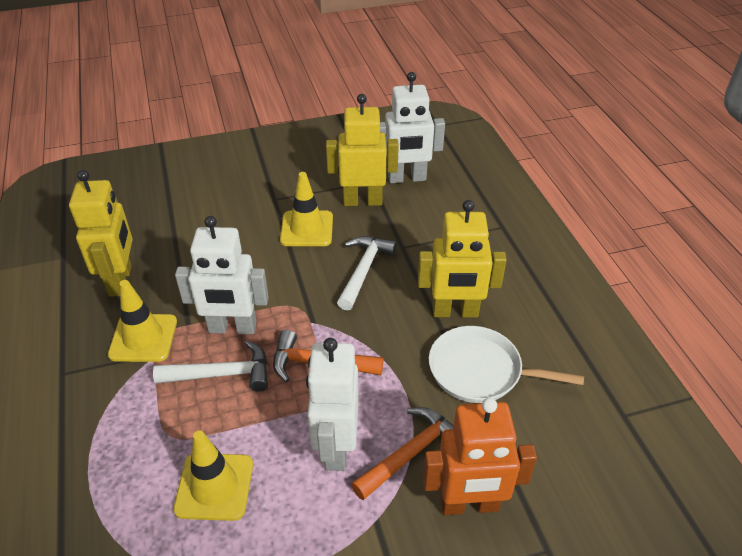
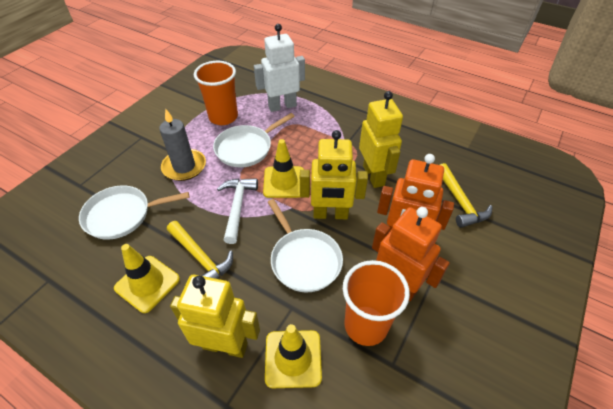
grey candle: none = 0 -> [159,109,206,181] = 1
orange cup: none = 0 -> [194,61,238,125] [343,260,410,346] = 2
orange hammer: [273,330,384,382] [351,407,454,500] = 2 -> none = 0
orange robot: [423,398,537,515] = 1 -> [372,207,450,301] [377,154,454,231] = 2
white hammer: [153,340,268,392] [337,236,397,311] = 2 -> [217,178,258,244] = 1
white pan: [429,326,584,403] = 1 -> [79,185,189,240] [213,113,295,168] [268,199,343,293] = 3
white robot: [175,216,269,334] [306,338,359,471] [380,72,445,183] = 3 -> [254,24,305,112] = 1
yellow hammer: none = 0 -> [167,221,233,279] [440,163,492,228] = 2

